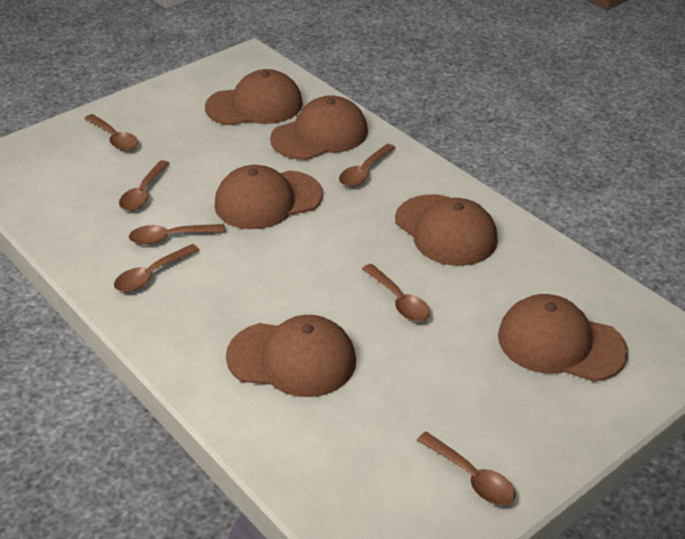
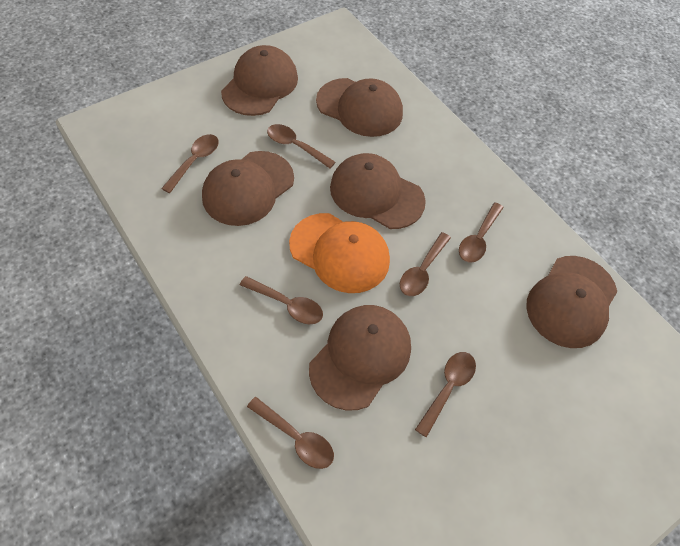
orange cap: none = 0 -> [289,213,390,293] = 1

